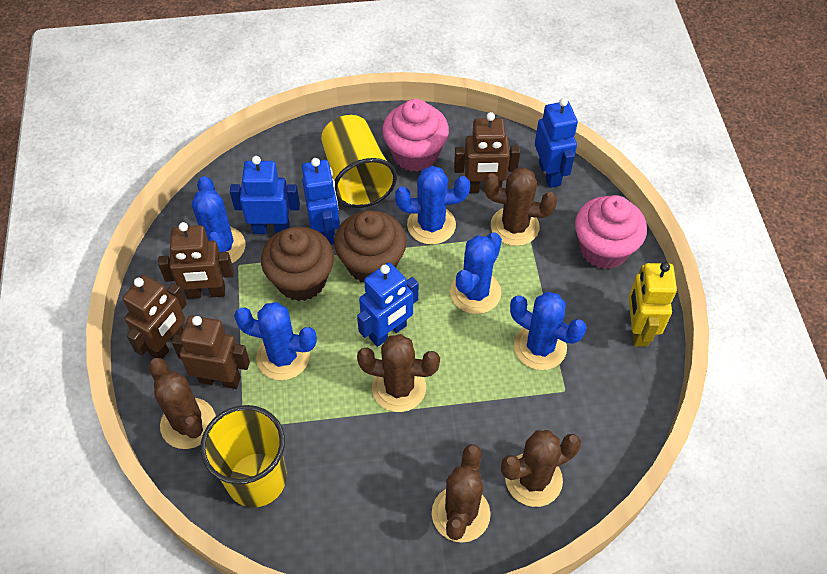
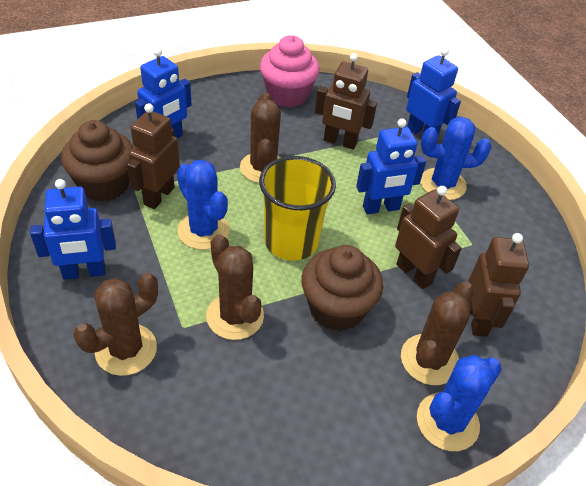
blue cactus: [192,176,245,263] [234,302,317,380] [395,166,470,245] [450,232,502,314] [510,292,587,370] = 5 -> [177,160,230,250] [417,355,502,451] [420,117,492,200] = 3
brown cactus: [148,358,216,449] [357,334,440,412] [432,444,491,543] [483,167,557,246] [501,430,581,507] = 5 -> [74,273,158,376] [206,234,264,340] [240,93,281,183] [401,281,474,385] = 4
pink cupcake: [382,99,449,172] [575,195,647,269] = 2 -> [260,35,320,108] = 1
yellow cup: [200,405,287,507] [321,115,397,208] = 2 -> [259,156,336,261] = 1
yellow robot: [628,262,677,347] = 1 -> none = 0

